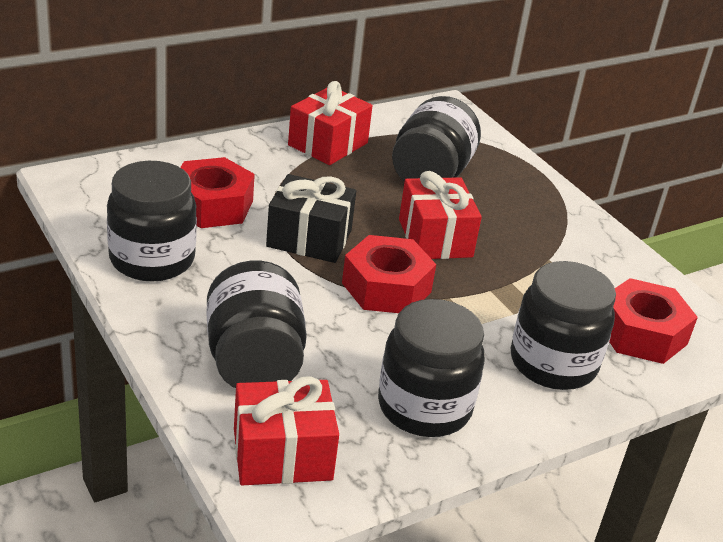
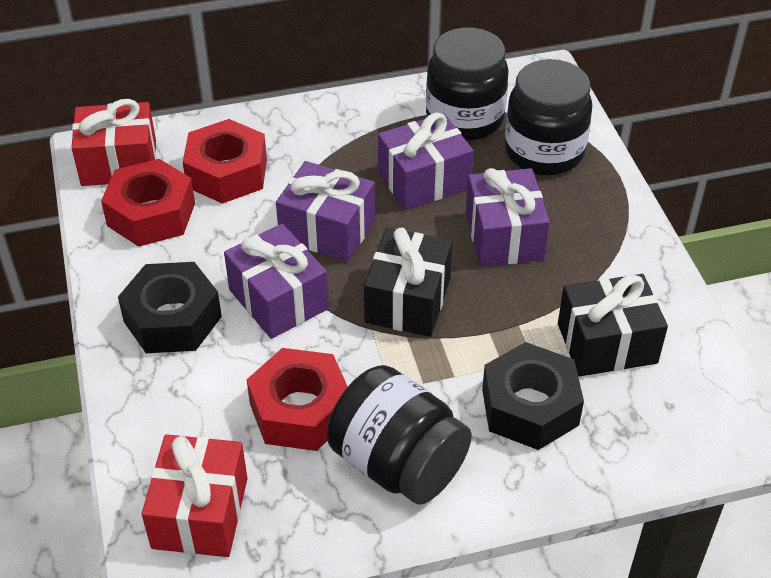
black gift: [266,174,356,263] = 1 -> [364,227,452,337] [558,274,668,376] = 2
black jar: [107,161,197,282] [207,261,307,388] [378,299,485,437] [392,96,481,182] [511,261,616,390] = 5 -> [327,365,472,505] [426,27,509,141] [505,59,592,175] = 3
black nut: none = 0 -> [118,262,222,353] [482,342,584,450] = 2
purple gift: none = 0 -> [224,224,329,339] [276,161,375,262] [378,113,473,210] [466,168,550,267] = 4
red gift: [234,376,339,485] [288,81,373,165] [399,171,482,259] = 3 -> [71,99,156,186] [142,434,248,557] = 2

